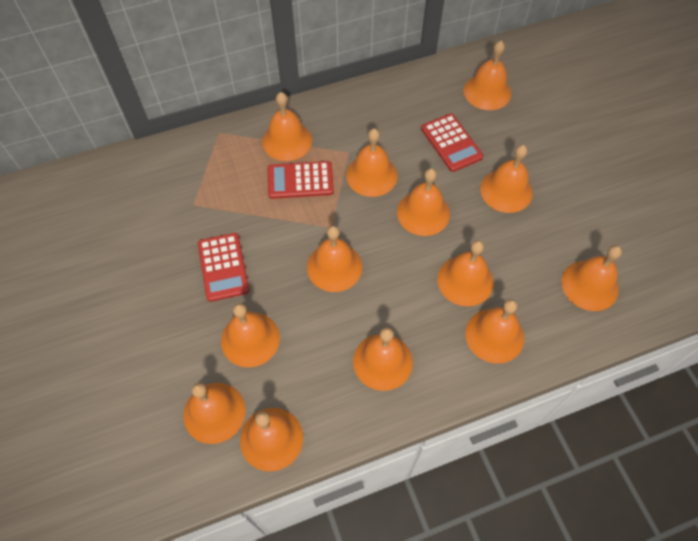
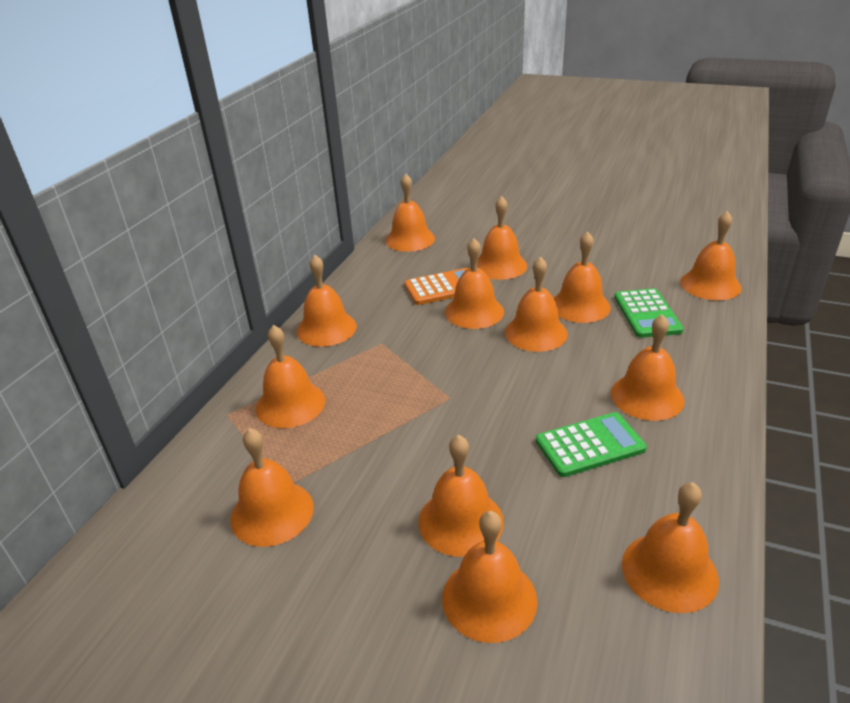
green calculator: none = 0 -> [536,412,647,477] [614,288,684,338] = 2
orange calculator: none = 0 -> [405,268,469,305] = 1
red calculator: [198,233,249,302] [268,161,334,199] [421,114,484,172] = 3 -> none = 0

